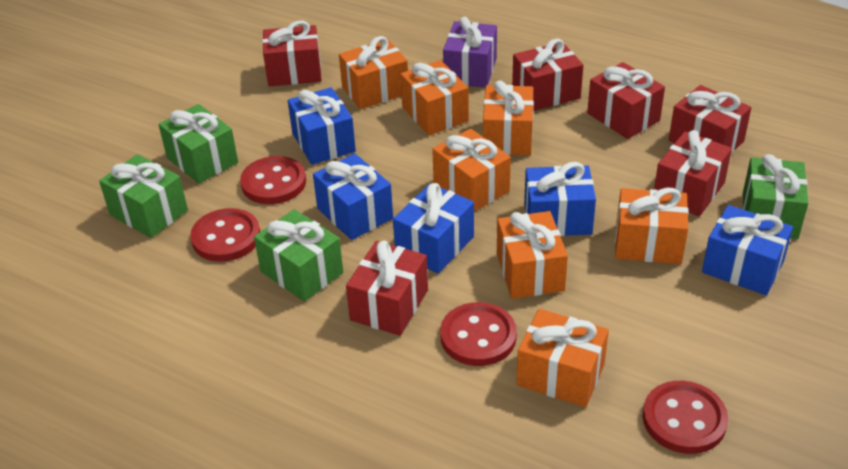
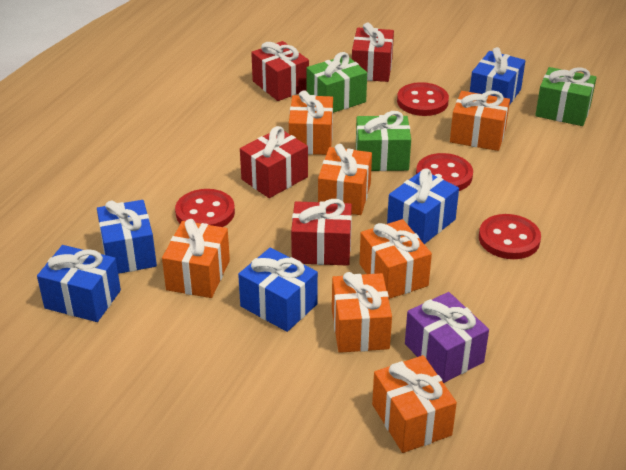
green gift: [99,154,188,238] [159,104,238,184] [254,209,343,302] [743,154,808,239] = 4 -> [307,52,367,113] [356,111,411,171] [535,67,597,126] = 3
red gift: [262,21,322,87] [346,241,428,336] [512,38,583,111] [587,62,665,139] [654,130,732,217] [669,85,751,154] = 6 -> [240,126,308,198] [251,41,309,101] [291,199,352,266] [352,23,394,82] = 4

